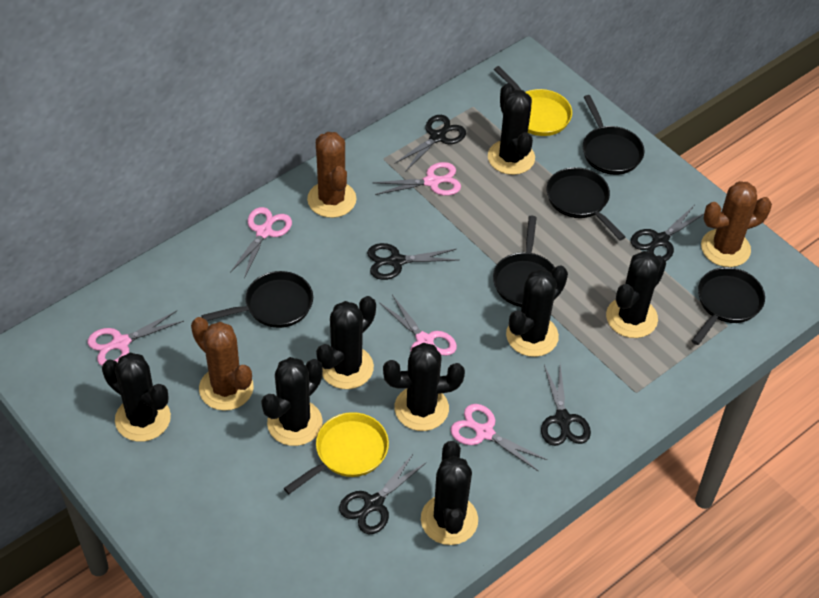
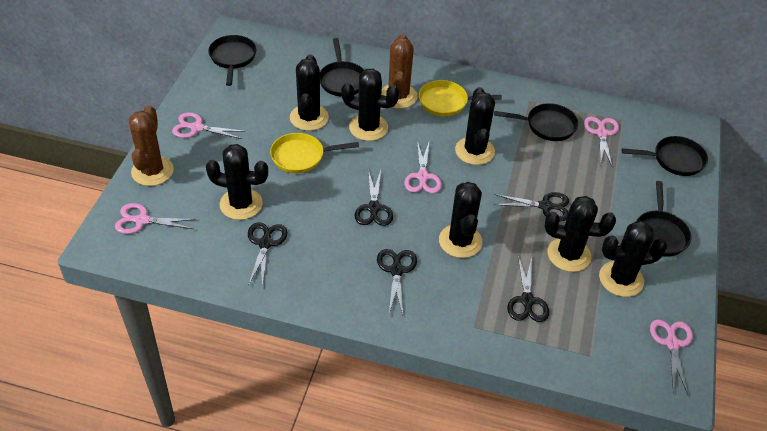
black cactus: [102,353,171,442] [261,357,323,446] [316,296,376,389] [383,343,465,431] [421,441,478,545] [488,83,535,175] [506,265,568,357] [606,251,666,338] = 8 -> [206,144,268,220] [290,54,329,131] [341,69,399,141] [439,182,482,258] [455,87,495,165] [545,196,616,272] [599,220,667,297] = 7
brown cactus: [191,317,254,411] [307,132,356,218] [701,181,772,267] = 3 -> [129,105,174,186] [381,34,418,109] = 2

